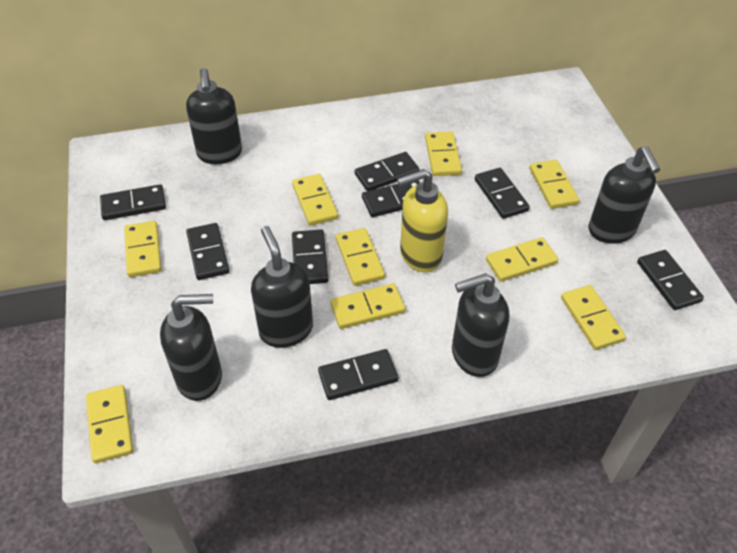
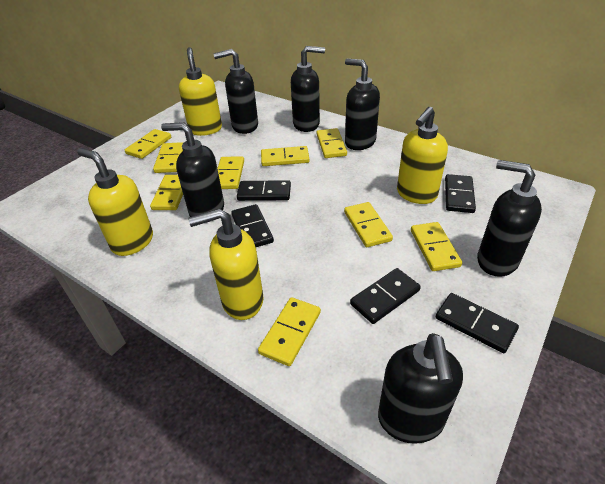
black domino: [100,184,166,220] [186,223,230,280] [292,230,328,284] [318,349,398,400] [355,152,420,191] [362,180,420,217] [475,168,530,219] [637,250,704,310] = 8 -> [231,204,274,247] [237,180,291,201] [350,268,421,324] [436,293,519,353] [445,174,476,213] = 5
black soap dispenser: [160,294,222,401] [186,68,242,164] [251,226,313,348] [452,273,509,377] [589,146,660,244] = 5 -> [161,122,224,223] [213,49,258,134] [291,46,325,132] [345,59,380,150] [378,333,463,444] [477,160,542,277] = 6
yellow soap dispenser: [397,169,448,272] = 1 -> [77,148,153,256] [179,47,222,136] [188,208,263,320] [397,107,448,204] = 4

